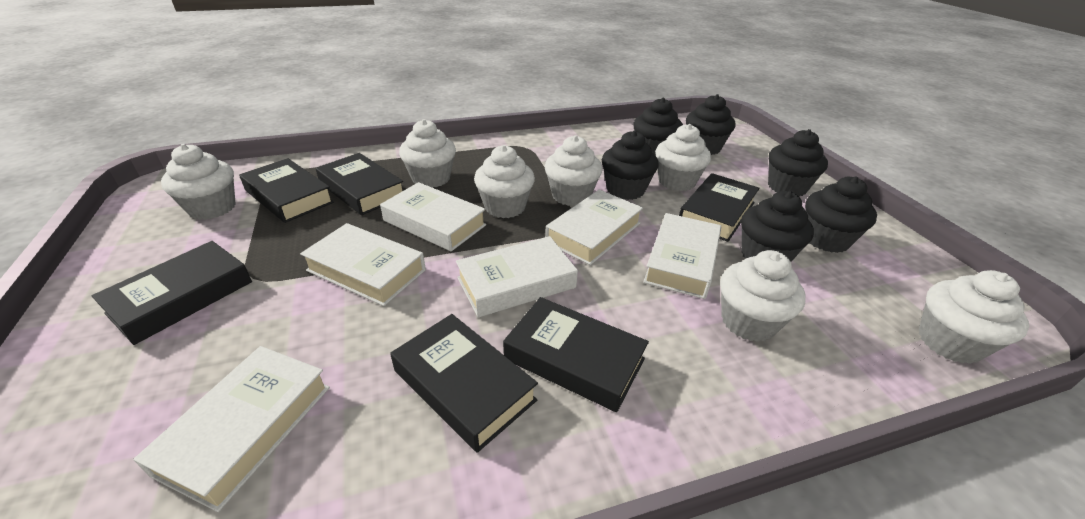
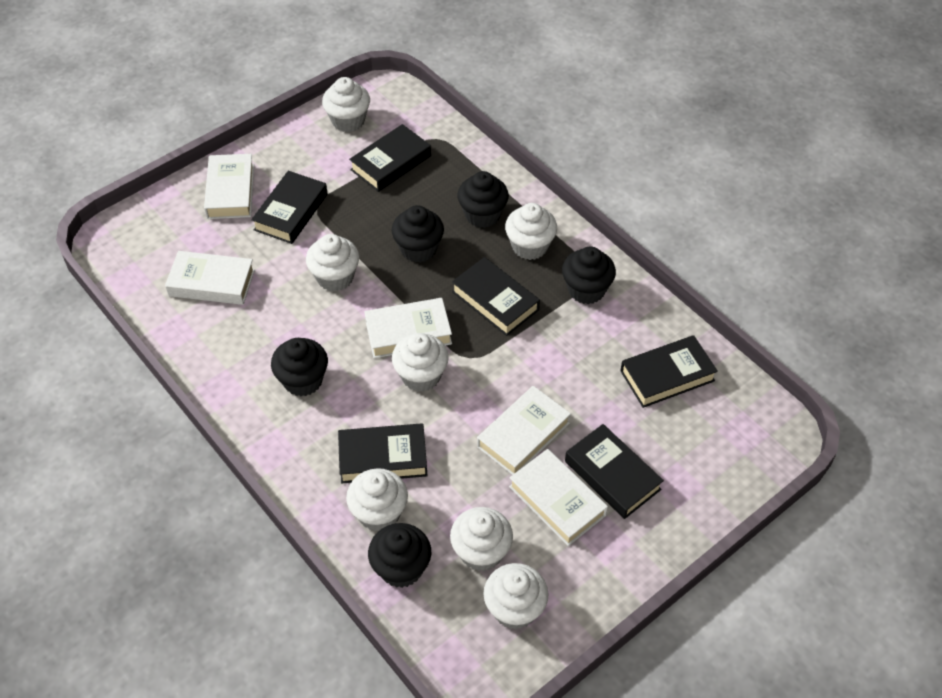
black cupcake: [602,131,659,200] [633,98,683,156] [686,94,735,155] [741,191,814,261] [768,129,828,196] [805,176,877,253] = 6 -> [271,338,328,396] [368,523,431,588] [392,205,444,263] [457,171,509,228] [562,246,616,304] = 5
white book: [133,346,330,512] [300,223,426,306] [380,182,486,251] [456,236,578,317] [545,190,643,265] [643,213,721,299] = 6 -> [165,251,255,305] [204,154,254,219] [364,298,452,358] [477,386,571,475] [509,449,608,546] = 5

